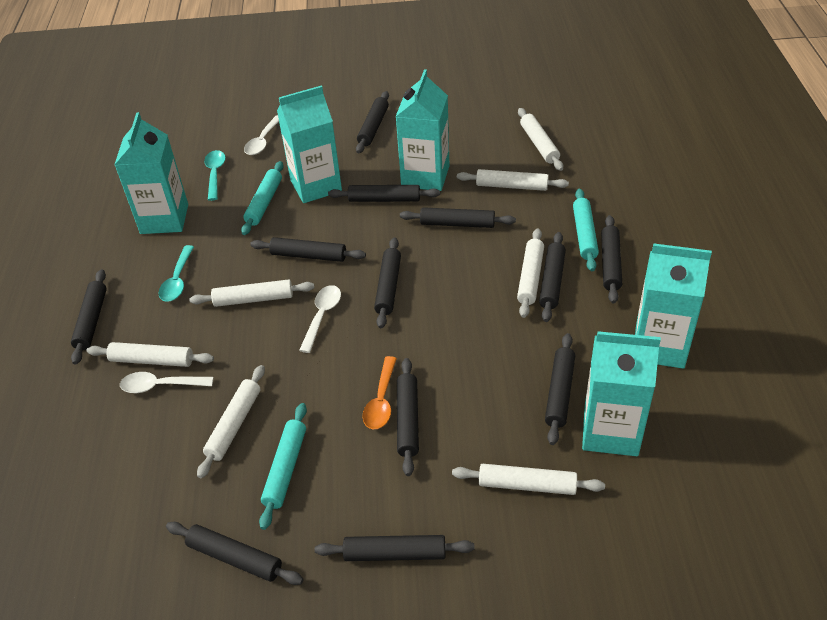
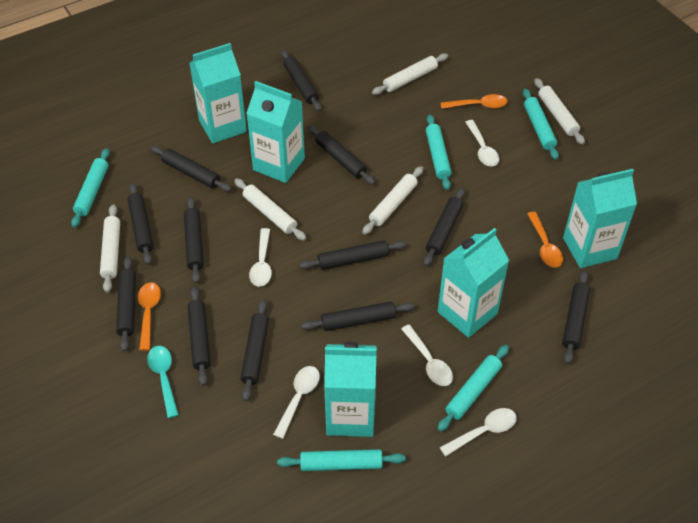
orange spoon: [362,356,397,429] = 1 -> [138,282,161,351] [441,94,507,109] [527,212,563,267] = 3
turquoise rolling pin: [241,161,284,235] [259,403,307,530] [573,189,599,271] = 3 -> [71,148,110,228] [277,449,406,471] [426,115,451,190] [438,345,509,432] [523,89,559,160] = 5
turquoise spoon: [159,245,194,302] [204,150,226,201] = 2 -> [147,346,179,418] = 1
white rolling pin: [87,342,214,367] [189,280,314,307] [197,365,265,478] [452,464,605,495] [457,169,569,191] [517,228,544,318] [518,108,563,171] = 7 -> [100,204,120,293] [234,179,306,241] [362,166,423,235] [372,53,448,95] [534,78,585,145] = 5
white spoon: [120,372,214,393] [244,115,279,155] [299,285,341,353] = 3 -> [249,228,272,287] [273,366,320,439] [401,325,453,386] [439,408,517,457] [465,120,499,167] = 5

